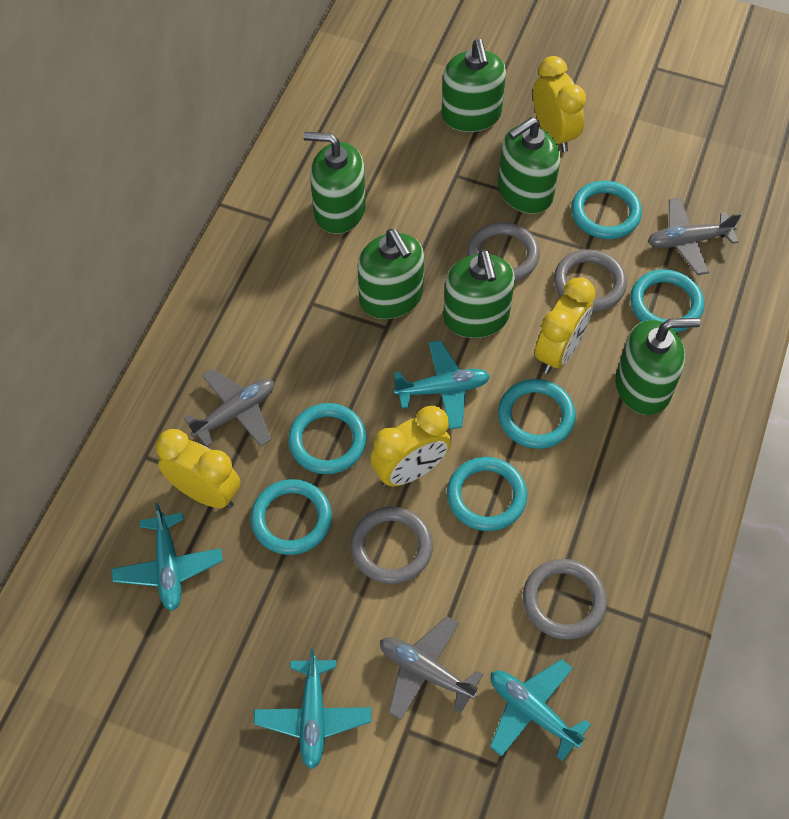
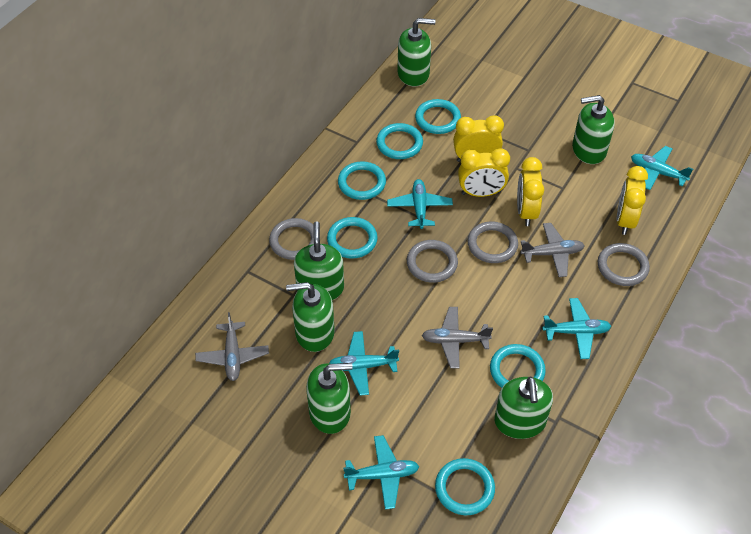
turquoise plane: [111,503,223,611] [254,648,371,769] [393,340,490,430] [490,659,591,761] = 4 -> [329,331,399,396] [343,435,419,509] [387,179,453,229] [542,298,611,359] [631,146,693,190] = 5

